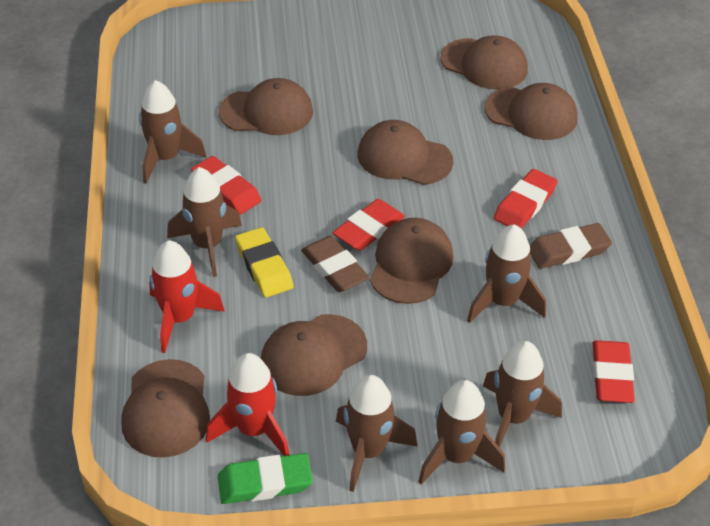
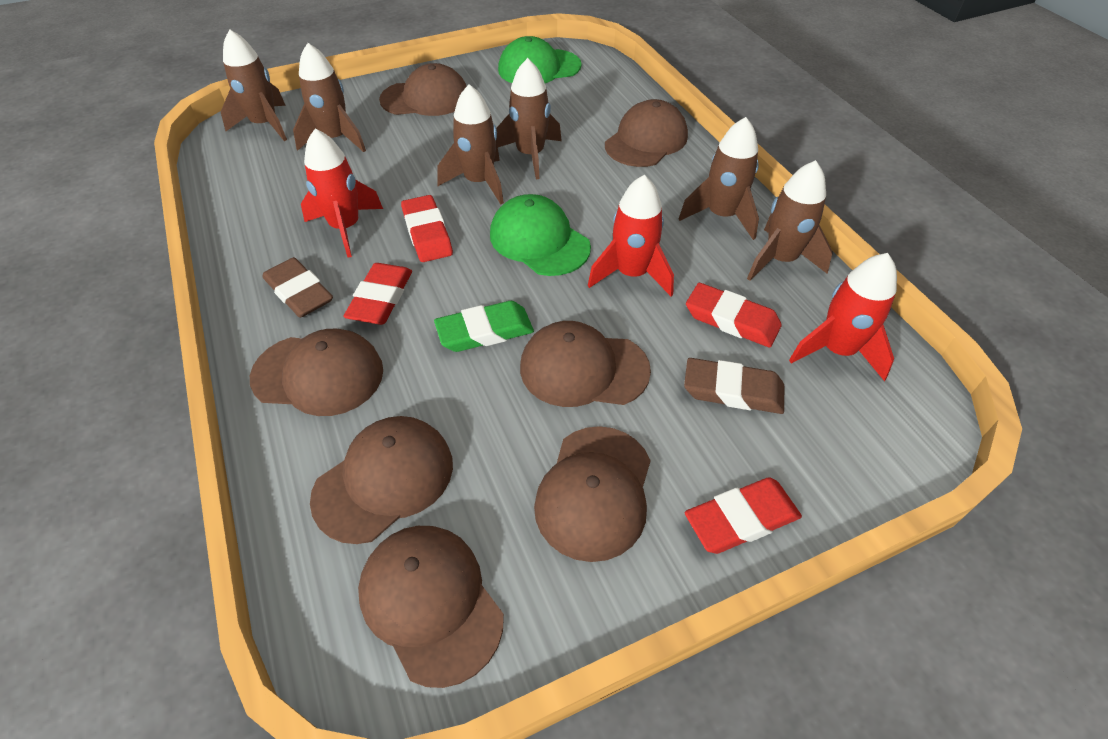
green cap: none = 0 -> [490,194,591,276] [498,36,581,83] = 2
red rocket: [149,240,225,353] [206,353,290,456] = 2 -> [301,129,383,257] [588,175,674,296] [789,253,897,381] = 3
yellow eraser: [235,227,293,297] = 1 -> none = 0

